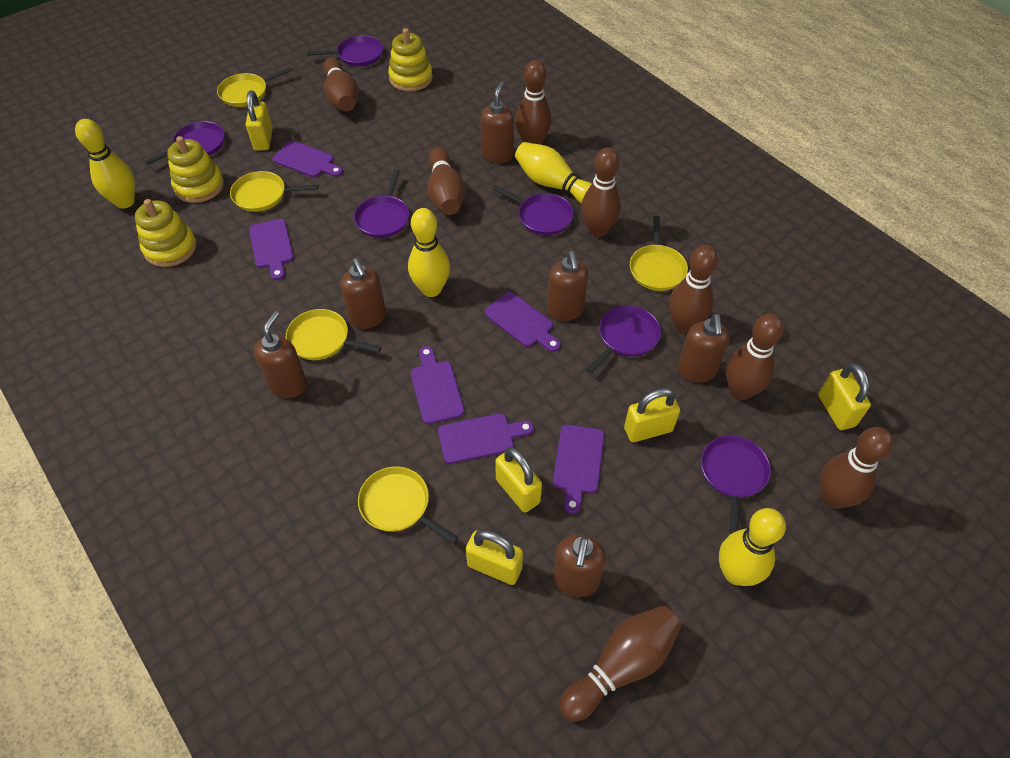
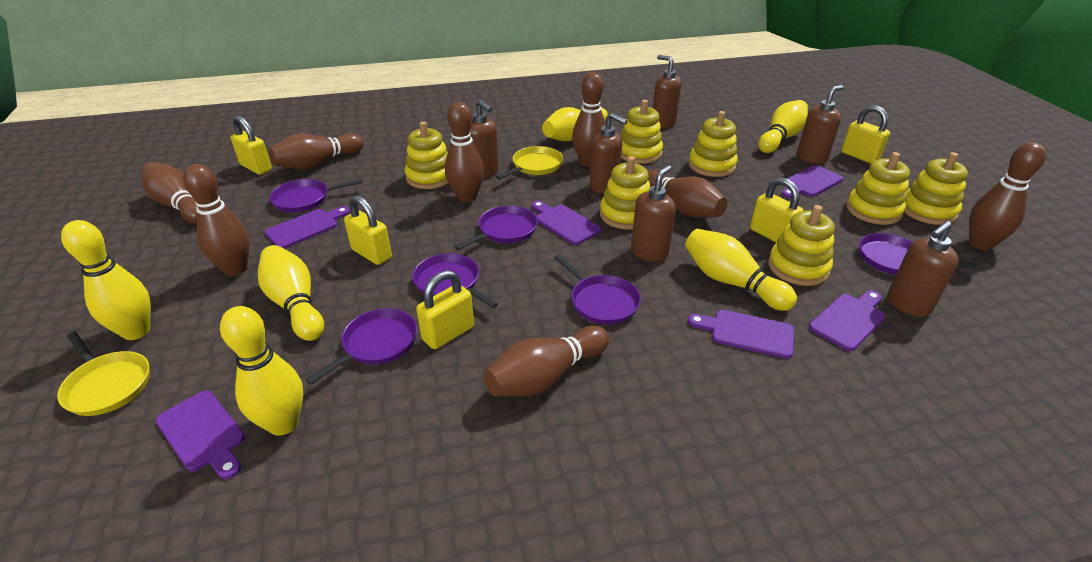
yellow bowling pin: [75,119,135,209] [408,208,450,297] [515,142,592,204] [719,508,786,586] = 4 -> [61,220,151,340] [220,306,303,436] [258,245,324,341] [542,107,608,141] [685,229,797,311] [758,100,808,153] = 6
yellow pan: [217,67,293,107] [230,171,318,212] [286,309,382,360] [358,466,459,544] [630,216,688,291] = 5 -> [57,332,150,416] [496,146,563,179] = 2
yellow stacking toy: [135,199,197,267] [167,136,224,203] [388,28,433,92] = 3 -> [405,121,448,189] [600,156,650,230] [621,100,663,164] [689,111,738,177] [768,205,835,286] [846,152,910,225] [904,152,968,225] = 7

